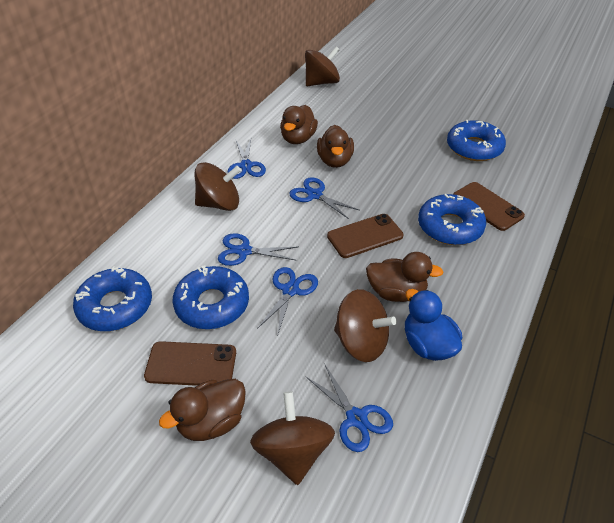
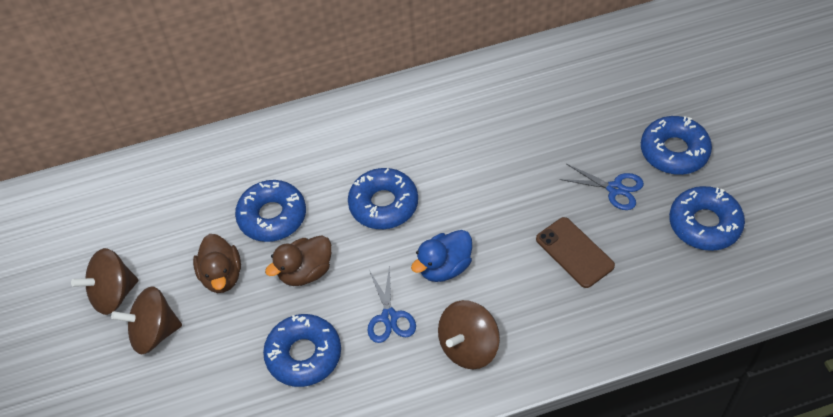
blue donut: [73,266,152,331] [172,265,249,329] [418,194,486,245] [447,120,506,161] = 4 -> [235,180,306,242] [263,314,341,387] [348,168,418,229] [641,116,712,175] [669,186,745,251] = 5
blue scissors: [218,233,297,266] [228,139,266,179] [257,267,318,334] [289,177,359,219] [305,363,393,452] = 5 -> [367,264,416,343] [559,164,644,210] = 2
brown duck: [159,379,246,441] [280,105,318,144] [317,125,354,168] [366,252,443,302] = 4 -> [193,234,241,293] [265,235,332,286] = 2
brown phone: [144,341,236,386] [327,214,403,258] [453,182,525,231] = 3 -> [536,217,615,288] = 1
brown spinning top: [195,162,241,211] [250,391,335,485] [305,46,340,86] [334,289,397,362] = 4 -> [71,248,138,315] [111,286,182,354] [438,300,500,369] = 3

